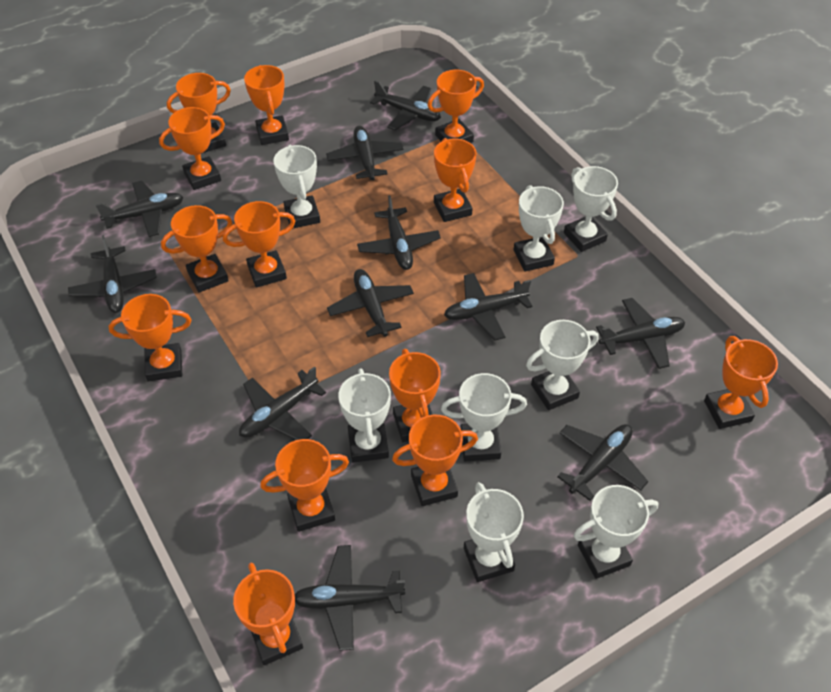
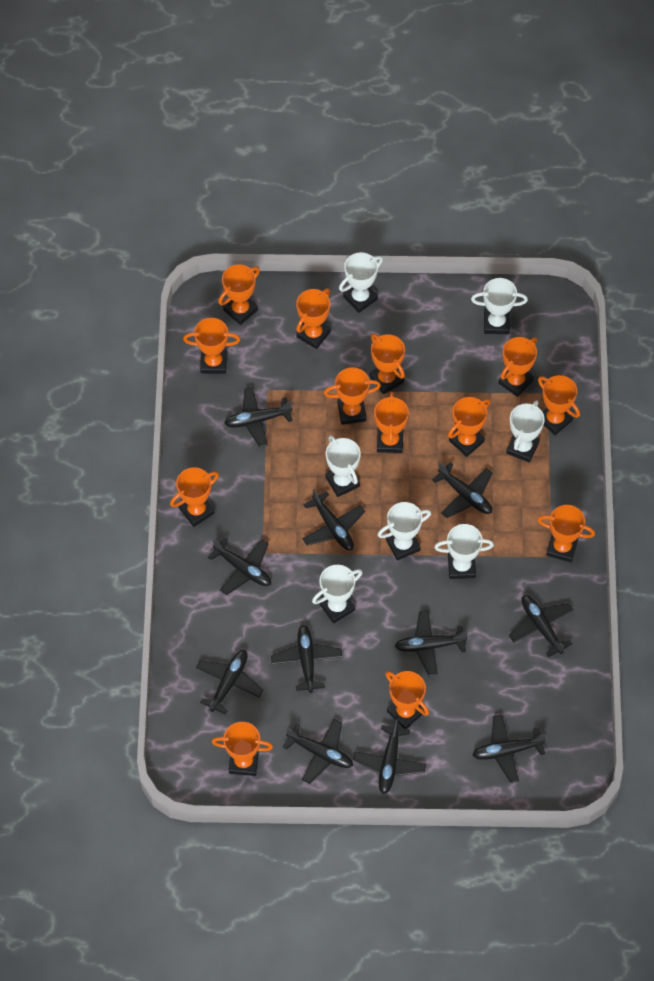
white trophy: [273,145,320,229] [338,369,391,463] [441,373,527,461] [464,482,524,582] [514,185,564,272] [526,320,599,410] [564,166,618,252] [574,485,659,579] = 8 -> [312,565,363,623] [326,435,361,497] [339,252,383,313] [378,502,431,561] [434,524,494,579] [471,278,528,334] [506,400,545,463] = 7

